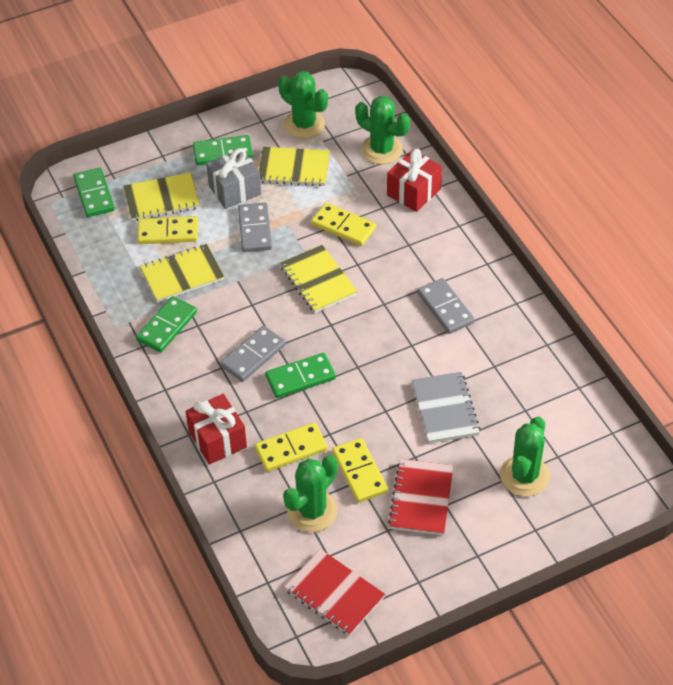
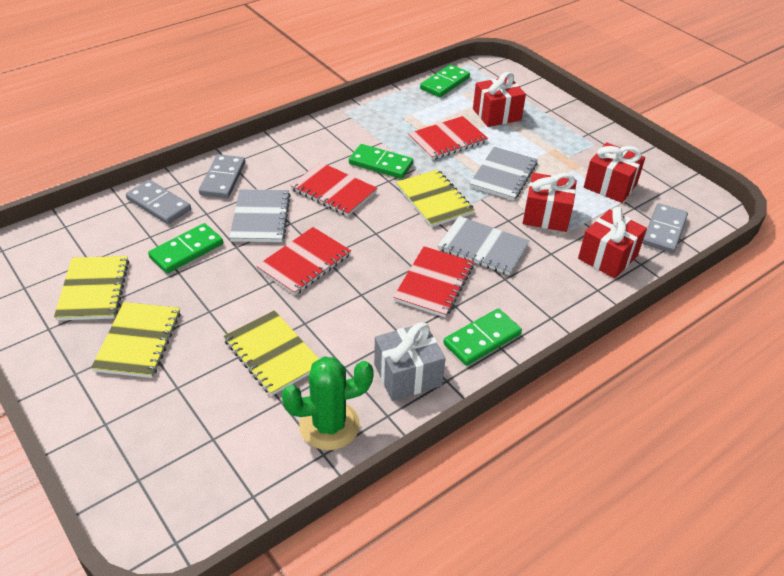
green cactus: [278,71,328,139] [283,455,338,532] [355,96,410,164] [500,416,550,496] = 4 -> [282,356,374,450] = 1
grey notebook: [411,372,481,443] = 1 -> [229,189,291,242] [438,216,530,275] [469,147,538,201] = 3
red gift: [186,394,247,465] [387,149,442,212] = 2 -> [473,72,526,127] [523,173,577,232] [578,207,647,279] [584,142,645,203] = 4
red notebook: [284,549,385,636] [388,459,453,535] = 2 -> [256,227,351,295] [290,162,377,216] [393,246,474,317] [408,116,488,160] = 4
yellow domino: [137,216,198,244] [255,422,328,472] [311,203,376,246] [332,438,388,503] = 4 -> none = 0

